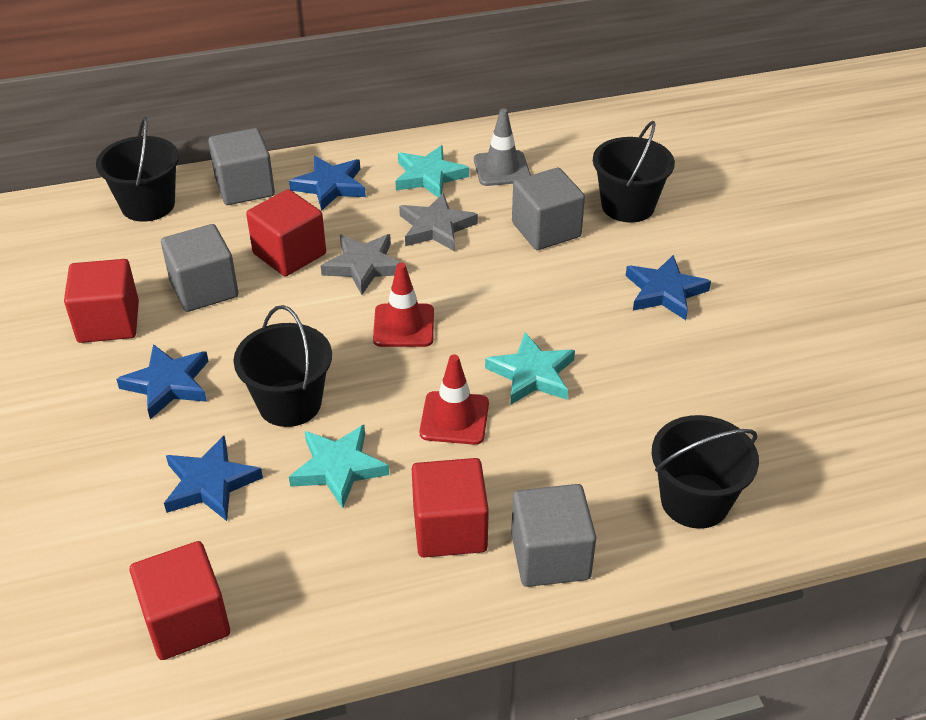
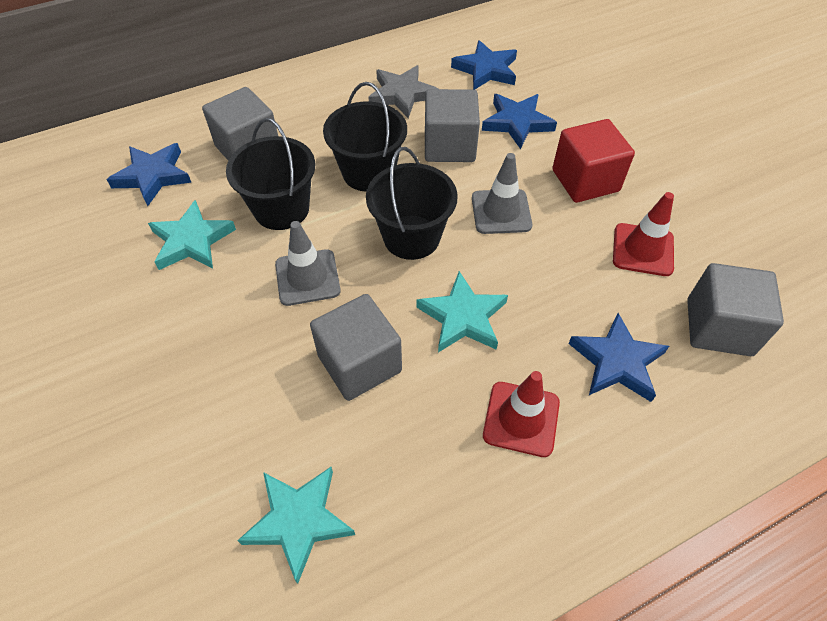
black bucket: [96,117,179,222] [234,305,332,427] [593,121,675,223] [652,415,759,529] = 4 -> [226,118,315,230] [323,82,407,192] [366,147,458,260] = 3
grey star: [321,234,401,295] [399,193,478,251] = 2 -> [369,65,438,118] = 1
grey traffic cone: [474,109,531,186] = 1 -> [275,221,341,306] [472,153,532,234] = 2
red cube: [64,259,139,343] [129,541,230,660] [246,189,326,276] [412,458,489,557] = 4 -> [552,119,635,203] = 1

